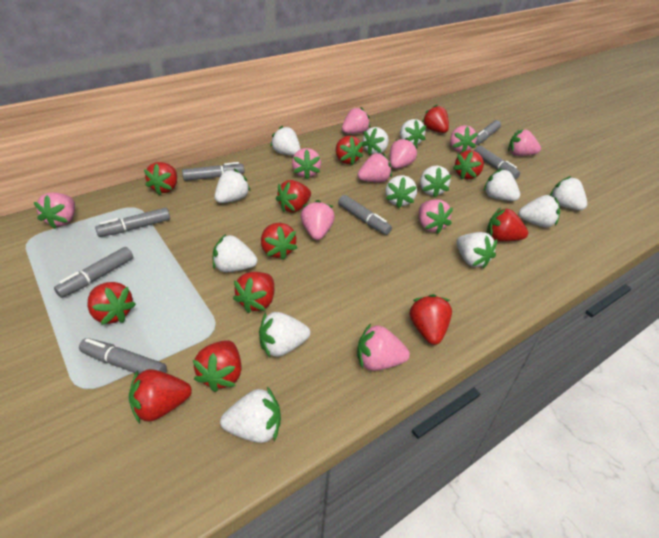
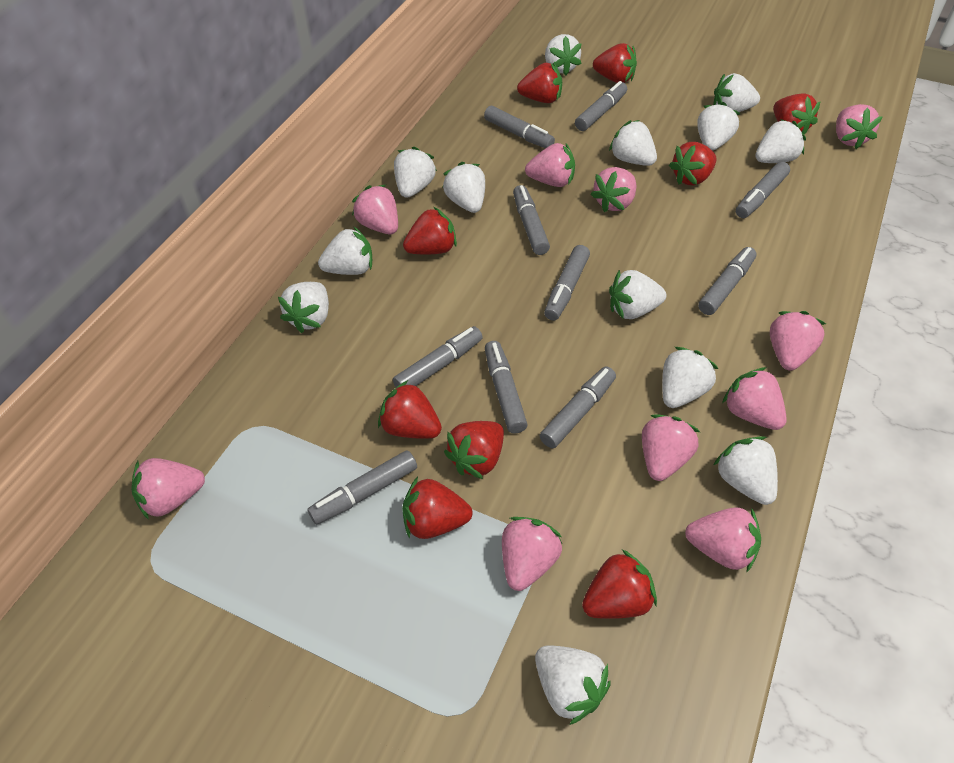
grey marker: [54,247,133,298] [79,338,167,374] [95,208,170,237] [182,162,244,181] [338,195,392,235] [474,146,520,179] [475,120,501,145] = 7 -> [307,450,417,524] [393,326,483,387] [484,106,555,148] [485,341,528,434] [513,185,550,255] [539,366,616,448] [544,245,590,321] [575,81,627,131] [698,247,757,315] [736,161,790,218] = 10
red strawberry: [87,282,136,325] [129,369,192,424] [144,162,177,195] [193,340,242,392] [233,272,274,313] [261,223,297,260] [276,180,311,212] [336,136,363,165] [409,294,452,345] [422,105,449,133] [453,150,484,179] [487,208,528,241] = 12 -> [378,380,442,439] [402,477,473,539] [403,207,457,254] [444,421,504,479] [517,63,562,103] [582,550,657,619] [593,43,637,83] [669,142,716,186] [773,93,821,134] = 9

